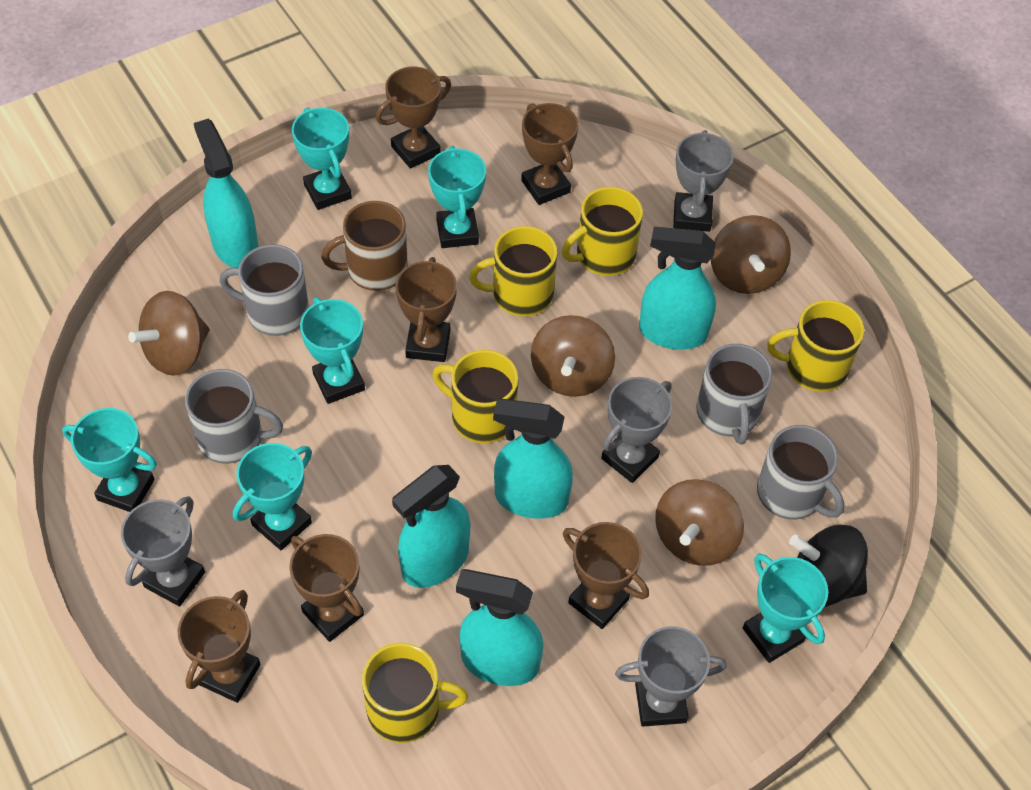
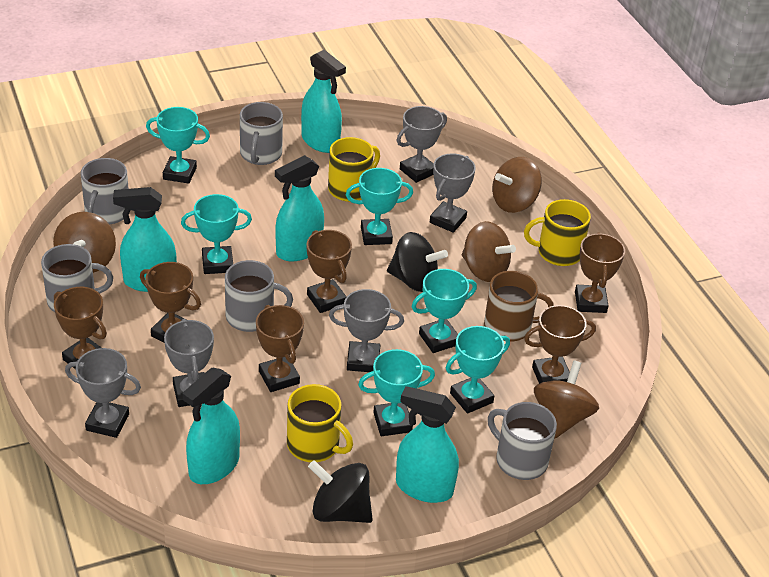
black spinning top: [789,525,868,607] = 1 -> [308,460,373,523] [387,232,448,292] = 2
grey mug: [185,369,283,464] [220,244,309,336] [696,344,772,444] [757,425,845,520] = 4 -> [41,244,113,312] [81,158,129,225] [225,260,293,332] [240,102,283,165] [488,402,557,480] = 5
grey trophy: [121,496,205,607] [601,377,672,483] [615,626,727,727] [673,130,734,232] = 4 -> [65,348,141,438] [164,319,214,407] [329,289,404,372] [397,106,447,183] [430,153,476,233] = 5
yellow mug: [362,643,469,743] [432,350,518,443] [469,226,557,316] [562,187,643,276] [767,300,864,392] = 5 -> [287,384,353,462] [328,137,380,202] [524,199,591,266] = 3

